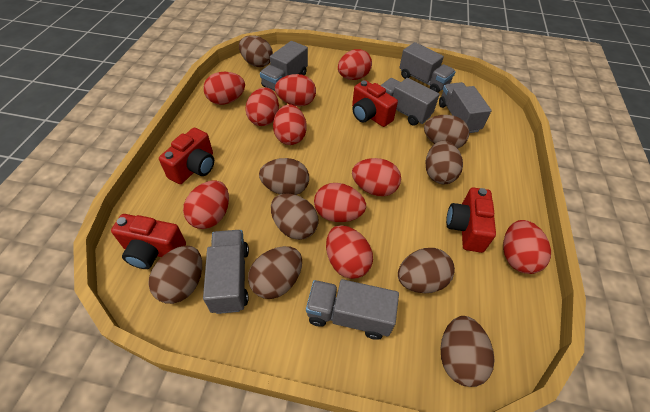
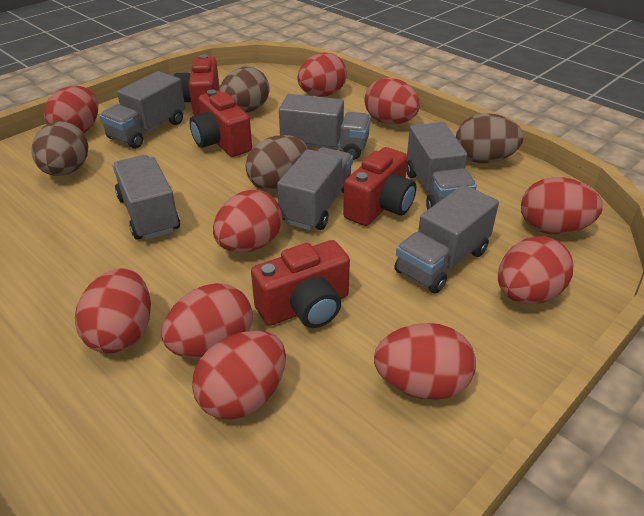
brown egg: [148,246,202,304] [239,35,273,67] [248,246,302,299] [259,158,309,195] [271,193,318,240] [398,248,455,293] [424,115,469,148] [426,141,463,184] [441,316,494,387] = 9 -> [32,121,88,176] [219,67,269,113] [246,135,308,191] [456,113,524,163] = 4

